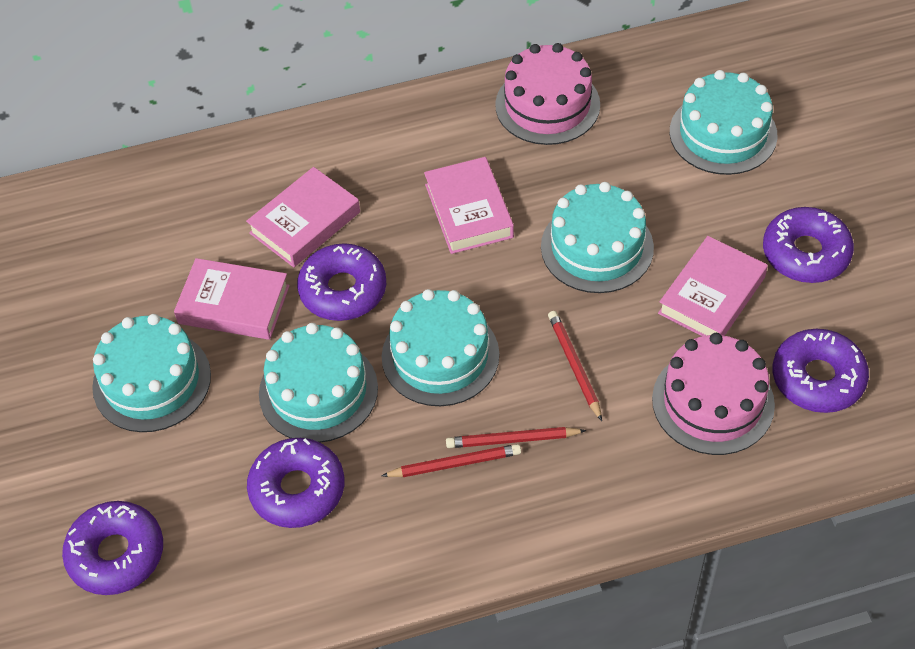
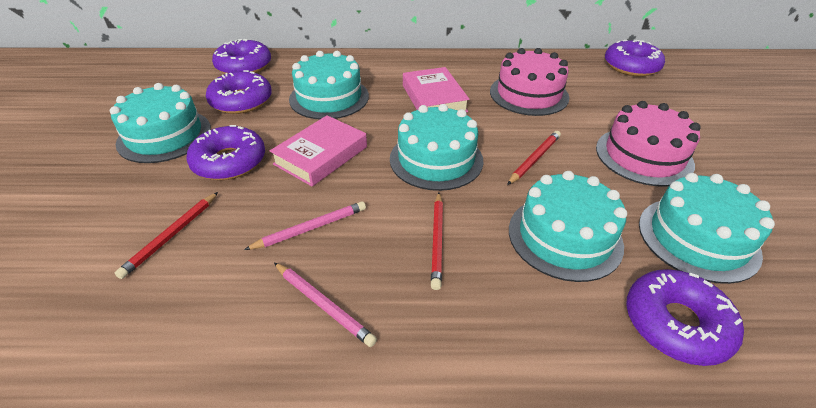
pink book: [174,258,290,340] [246,167,360,267] [424,157,514,254] [658,236,768,336] = 4 -> [270,115,367,186] [403,67,470,112] = 2
pink pencil: none = 0 -> [244,201,366,250] [274,262,377,347] = 2

